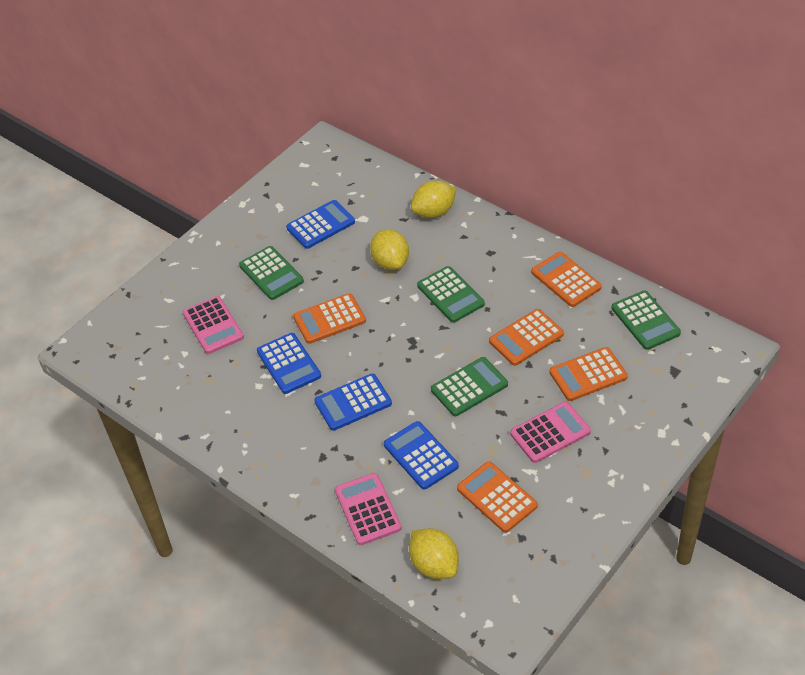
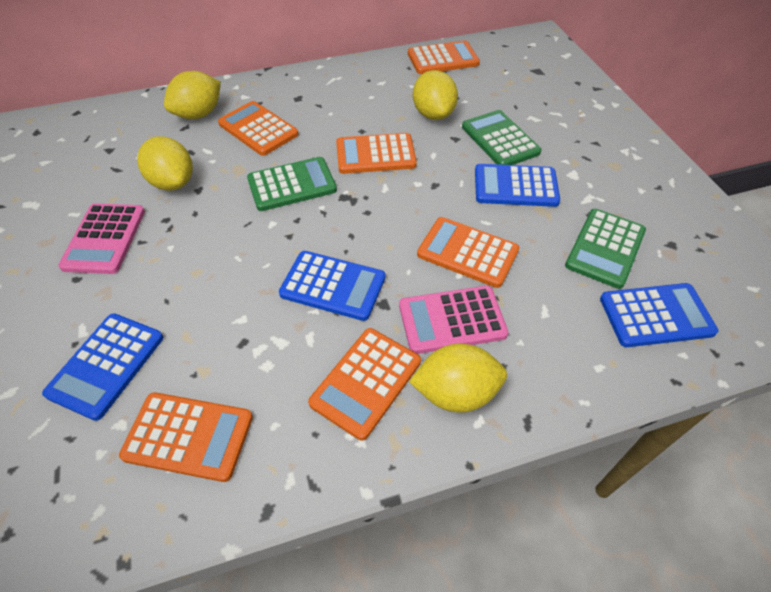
green calculator: [239,246,304,300] [417,266,485,323] [431,357,508,416] [611,291,681,350] = 4 -> [247,157,337,211] [462,110,541,165] [565,209,646,289] = 3
orange calculator: [293,293,366,344] [457,461,538,533] [489,309,564,366] [531,252,602,307] [550,347,628,401] = 5 -> [119,392,253,482] [218,101,299,156] [308,328,421,441] [336,133,417,174] [408,40,480,74] [417,217,519,288] = 6
pink calculator: [183,296,244,354] [335,473,402,545] [510,402,591,463] = 3 -> [58,203,145,274] [399,286,509,354] = 2
yellow lemon: [370,229,409,270] [409,528,459,579] [411,180,457,218] = 3 -> [137,137,193,191] [164,71,221,119] [409,344,507,413] [413,70,458,120] = 4

